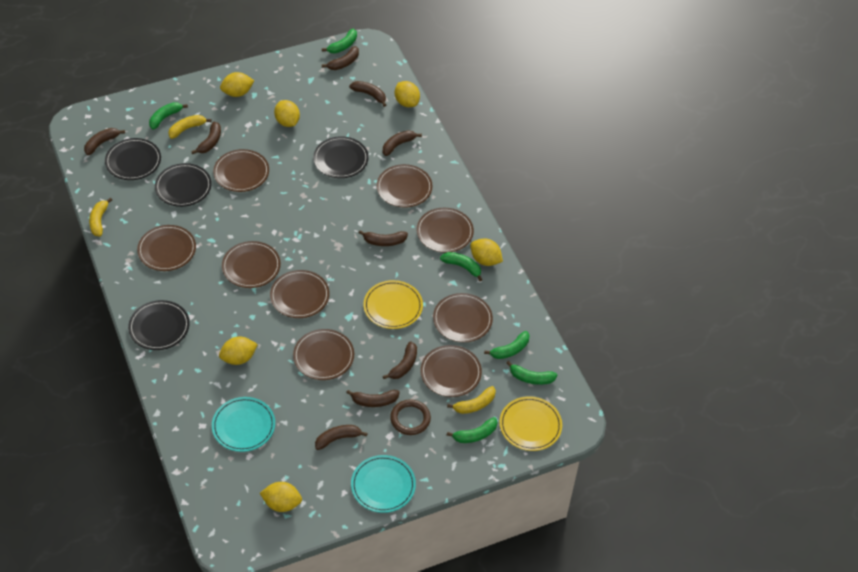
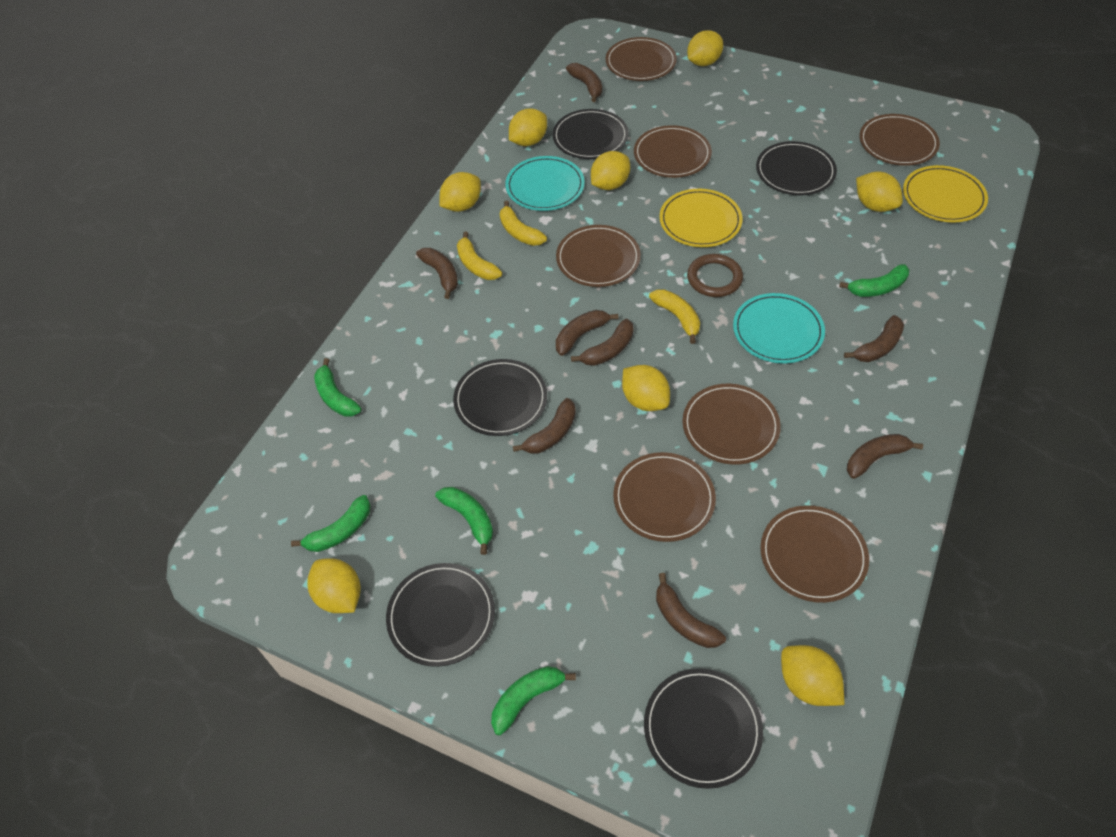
black plate: [105,138,161,180] [128,300,190,350] [155,163,212,207] [313,136,369,178] = 4 -> [386,563,495,667] [453,359,547,436] [552,109,629,159] [644,668,763,789] [756,141,837,195] = 5
brown banana: [84,128,125,155] [191,122,221,154] [315,425,368,450] [322,46,359,70] [346,390,400,407] [349,81,386,107] [359,230,408,246] [383,130,422,156] [383,341,417,379] = 9 -> [416,248,458,299] [513,398,576,454] [556,310,619,356] [566,63,602,102] [571,319,634,366] [656,573,726,648] [844,315,904,362] [847,434,923,479] = 8
brown plate: [137,225,196,271] [213,149,269,192] [222,241,281,288] [270,270,330,318] [293,329,354,380] [377,164,433,207] [417,208,474,253] [420,345,482,397] [433,293,493,342] = 9 -> [556,225,641,287] [606,37,677,81] [613,452,716,542] [634,125,712,178] [682,384,781,465] [760,505,869,603] [859,114,940,166] = 7
green banana: [149,102,188,130] [322,29,357,53] [440,252,482,281] [447,417,498,443] [484,331,530,359] [506,361,557,385] = 6 -> [291,495,370,552] [314,358,361,417] [435,487,493,555] [491,666,576,735] [839,264,909,297] = 5
yellow lemon: [219,337,258,365] [220,72,254,97] [260,482,302,512] [274,100,300,127] [395,81,420,107] [470,238,503,266] = 6 -> [307,558,361,613] [440,172,481,212] [509,108,547,146] [591,151,630,190] [622,365,670,411] [687,30,723,66] [781,645,844,706] [856,172,903,212] = 8

